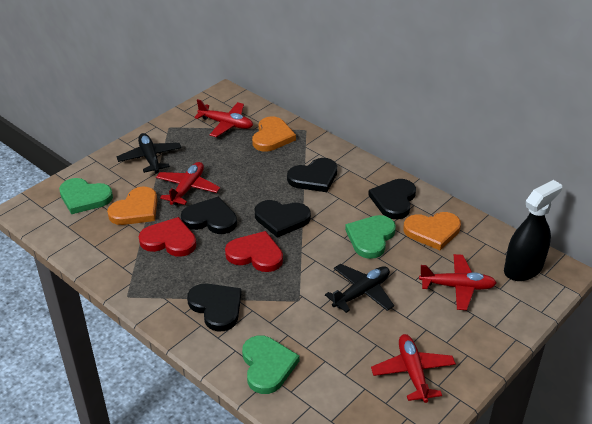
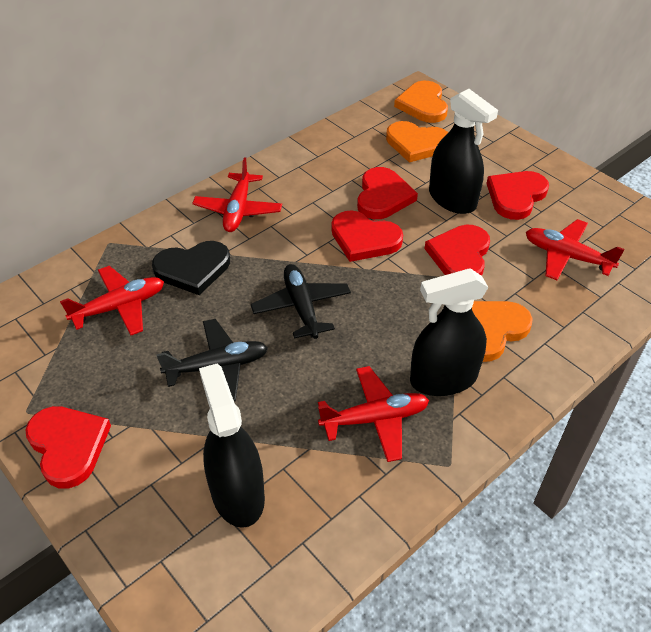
black heart: [181,197,237,234] [187,284,241,332] [255,200,311,238] [287,158,337,192] [368,179,416,219] = 5 -> [152,241,230,295] = 1
black spray bottle: [504,180,562,281] = 1 -> [199,364,265,528] [410,268,489,396] [429,89,498,214] = 3
green heart: [59,178,113,214] [242,335,300,394] [345,215,396,259] = 3 -> none = 0
red heart: [139,217,196,257] [225,231,283,272] = 2 -> [26,406,111,488] [331,210,403,262] [357,167,418,219] [424,224,490,276] [486,171,549,220] = 5

